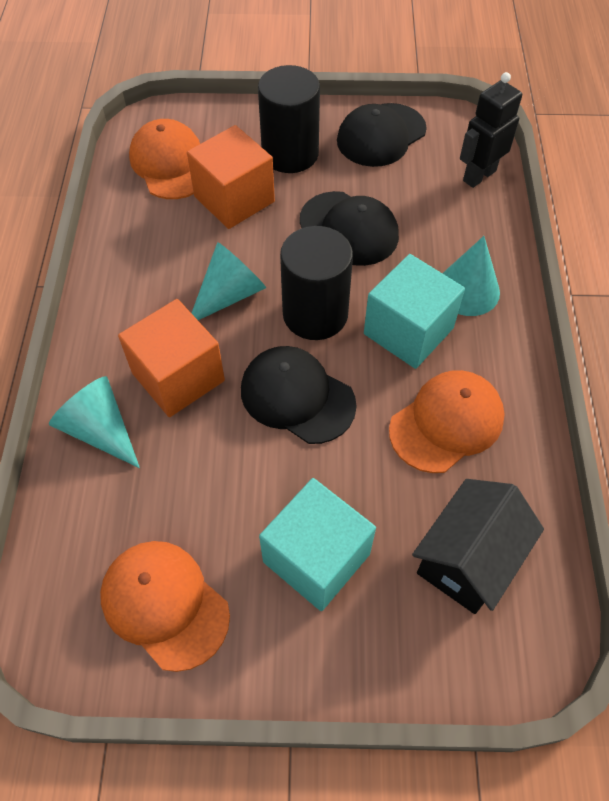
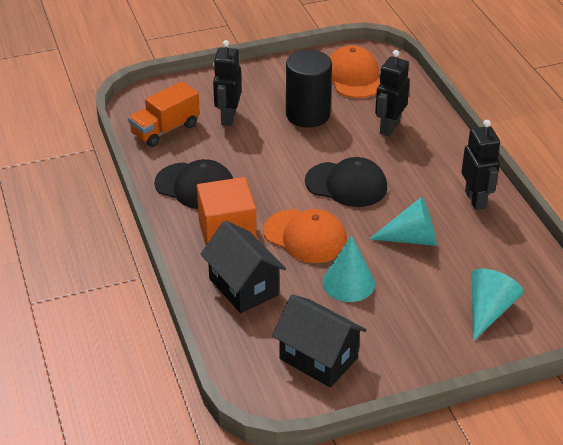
black cap: [241,346,357,444] [300,191,399,266] [337,103,427,167] = 3 -> [154,159,233,209] [305,157,387,207] = 2
black cylinder: [258,65,320,173] [280,226,353,340] = 2 -> [286,50,332,128] = 1
black house: [412,479,544,614] = 1 -> [201,220,286,313] [272,294,367,388] = 2
black robot: [460,72,522,188] = 1 -> [213,40,242,126] [375,50,410,136] [461,120,500,210] = 3
orange cap: [100,541,230,672] [129,119,200,199] [389,370,505,473] = 3 -> [263,209,347,263] [330,46,381,98] = 2
orange cube: [118,299,225,417] [187,125,275,229] = 2 -> [197,177,257,245] = 1
orange truck: none = 0 -> [128,81,200,147] = 1
turquoise cube: [259,478,376,611] [364,254,465,369] = 2 -> none = 0

